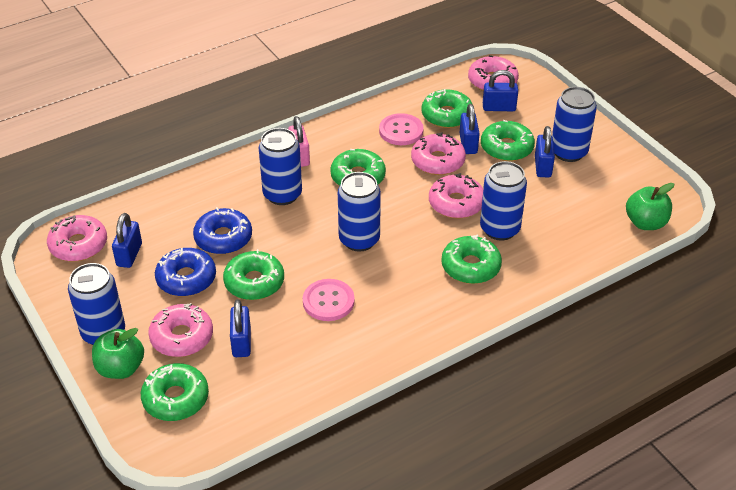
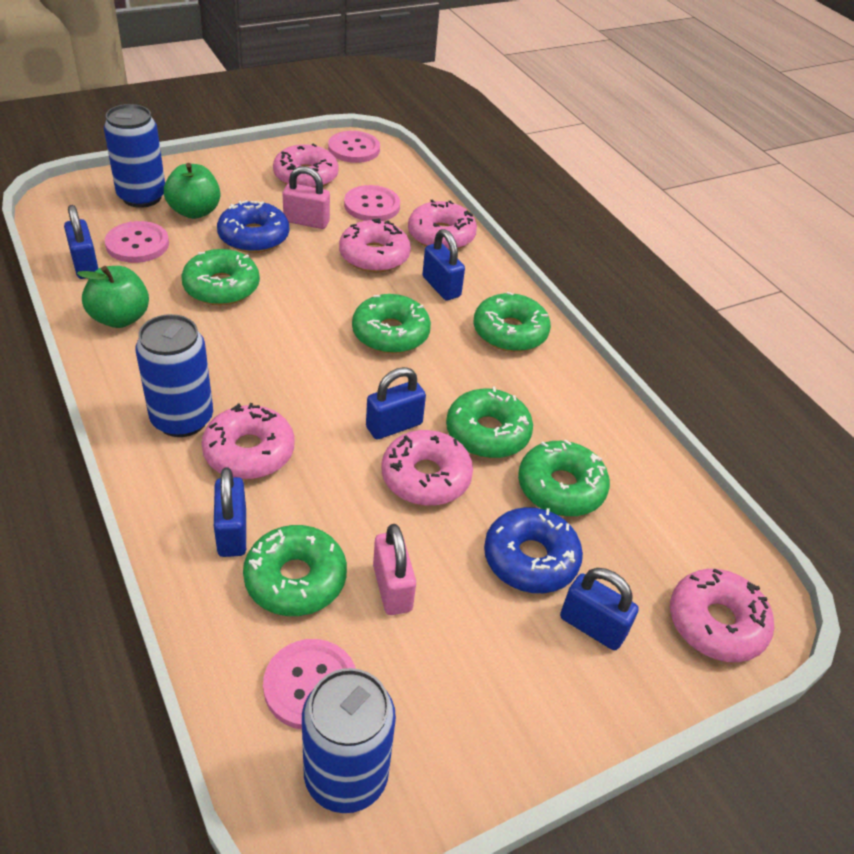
blue can: [68,263,125,345] [259,128,302,205] [338,172,381,252] [480,161,527,240] [552,87,597,162] = 5 -> [104,104,165,208] [136,314,213,437] [302,668,396,813] = 3
pink button: [303,279,355,321] [379,113,424,145] = 2 -> [105,221,169,263] [263,639,356,730] [328,131,380,163] [344,185,400,221] = 4
pink donut: [47,215,107,262] [148,303,213,357] [411,132,466,175] [429,173,483,219] [468,55,519,91] = 5 -> [201,403,295,479] [273,144,339,188] [339,218,411,272] [381,430,473,506] [408,200,477,250] [670,568,774,662] = 6
pink padlock: [288,116,310,167] = 1 -> [283,166,330,229] [373,524,416,615] = 2

